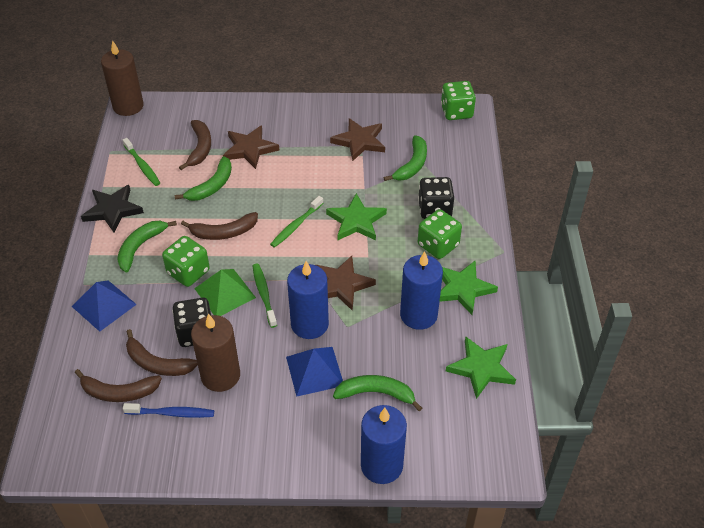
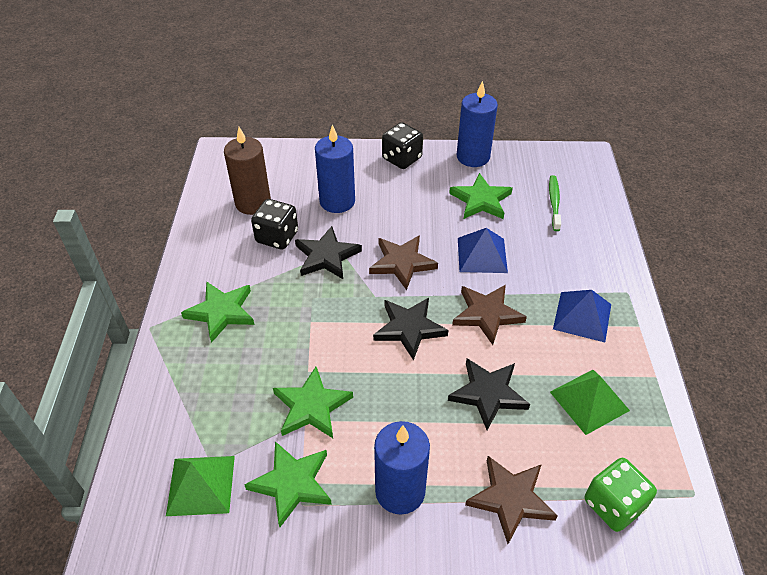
black star: [81,185,144,233] = 1 -> [295,226,362,279] [373,298,448,361] [448,358,530,430] = 3
blue toothbrush: [123,403,214,418] = 1 -> none = 0
brown banana: [75,369,162,402] [126,329,198,376] [179,120,211,170] [181,212,258,240] = 4 -> none = 0
brown candle: [101,40,144,116] [191,314,240,392] = 2 -> [224,127,271,215] = 1
green banana: [117,221,177,272] [175,156,232,201] [333,375,422,411] [384,135,427,181] = 4 -> none = 0
green dice: [162,236,210,287] [418,209,462,259] [441,81,476,120] = 3 -> [585,458,657,532] = 1
green pyramid: [194,269,256,316] = 1 -> [166,456,235,516] [550,370,630,435] = 2
green star: [326,193,387,240] [440,261,498,315] [446,336,516,399] = 3 -> [181,281,254,343] [244,441,332,527] [273,367,353,438] [449,173,513,219] = 4
green toothbrush: [123,138,160,186] [253,264,277,328] [270,196,323,248] = 3 -> [549,175,561,231] = 1

